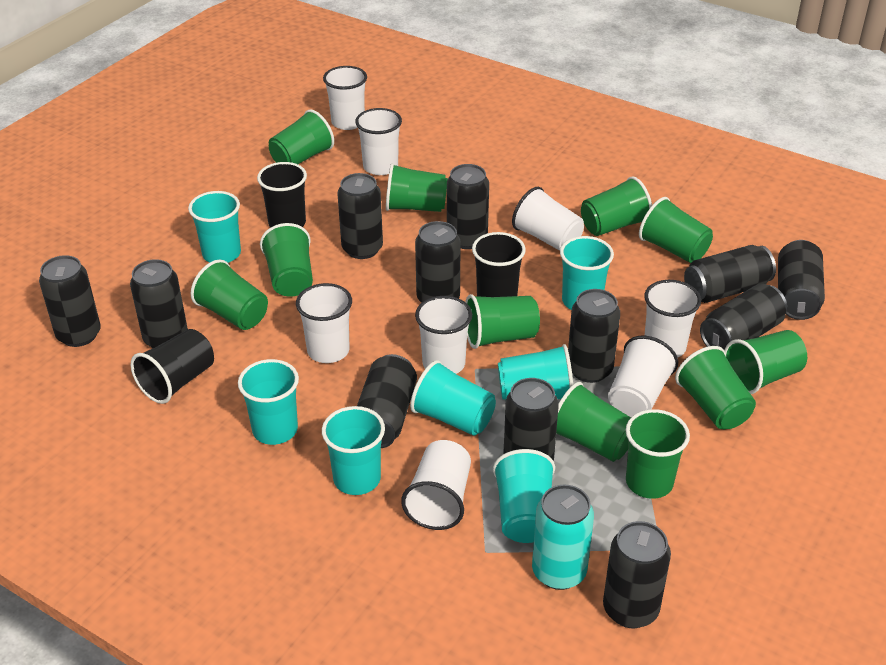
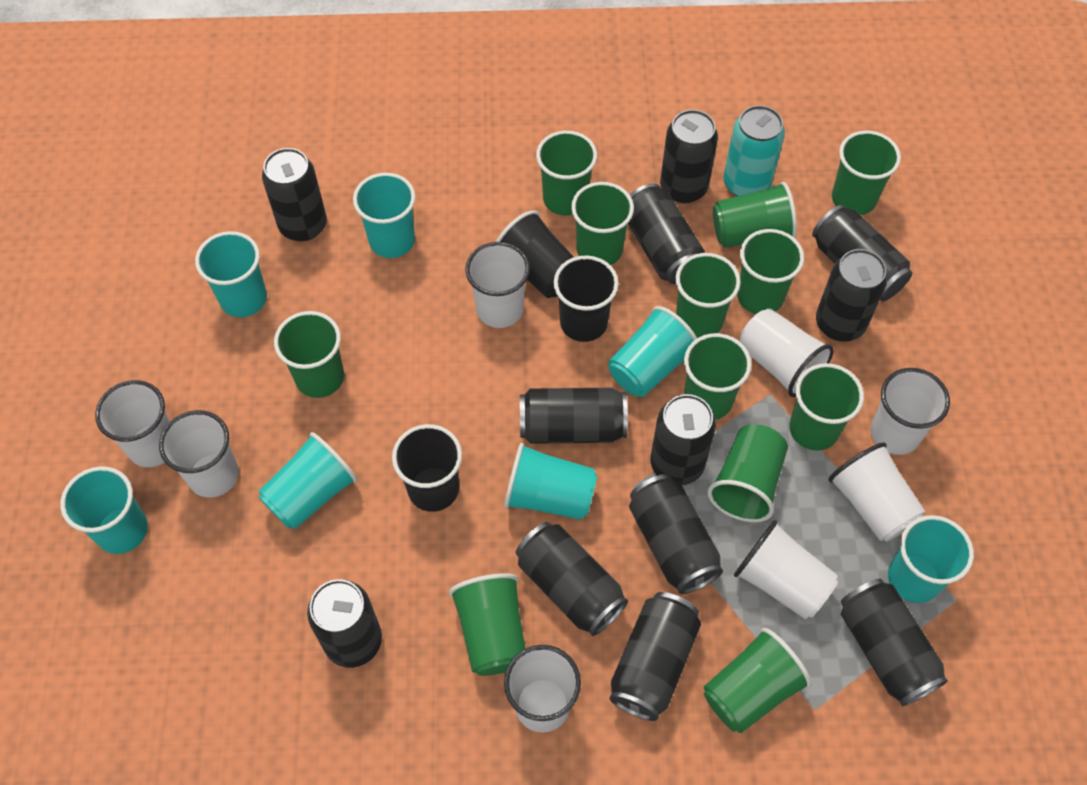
green cup: [191,259,268,330] [260,223,313,297] [269,110,334,164] [386,163,448,212] [465,294,540,349] [556,382,631,462] [581,176,652,236] [626,409,690,499] [639,197,713,263] [675,346,756,429] [725,330,807,394] = 11 -> [274,311,344,398] [449,573,526,676] [536,131,597,215] [571,182,634,265] [676,253,741,338] [684,333,752,420] [704,628,812,733] [708,425,788,522] [713,182,797,248] [737,229,804,314] [789,363,864,451] [832,131,901,215] = 12

